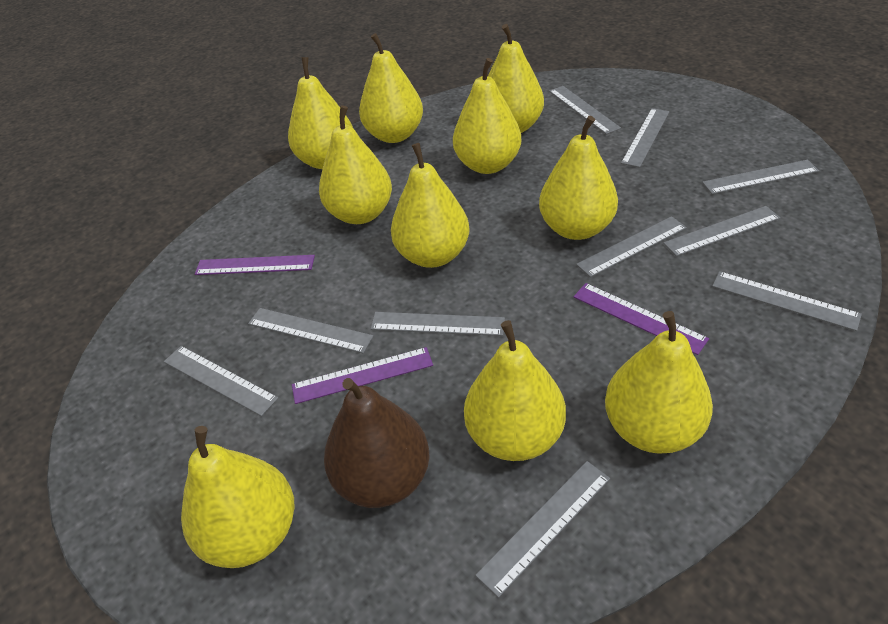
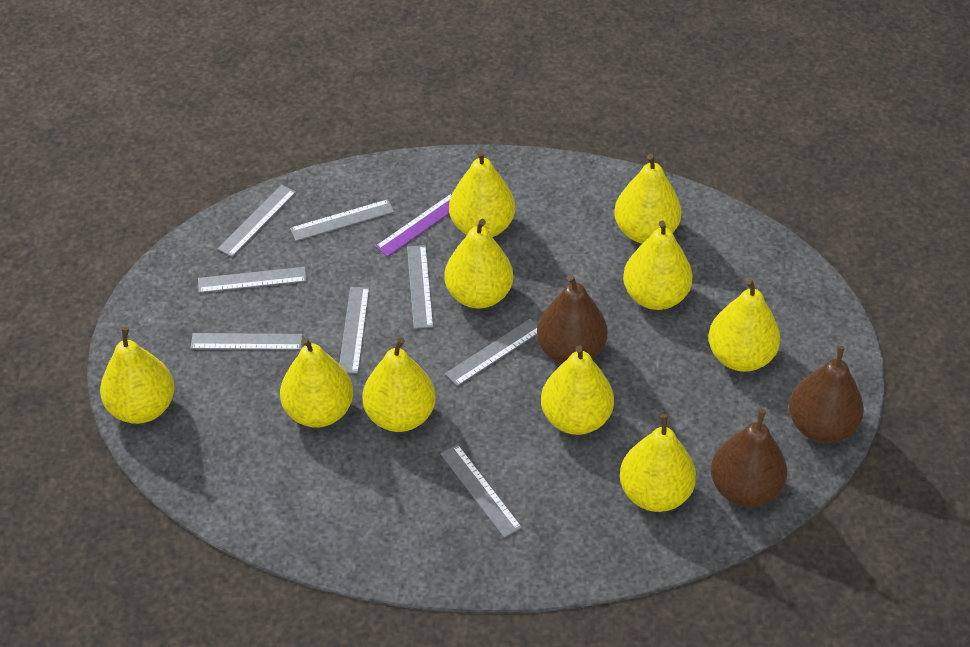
brown pear: [324,378,430,508] = 1 -> [537,275,607,364] [711,409,787,507] [789,346,864,443] = 3
grey ruler: [164,346,278,416] [248,308,374,354] [371,312,505,336] [475,461,610,598] [549,86,621,134] [576,216,687,277] [621,108,669,168] [663,206,780,256] [702,160,819,194] [712,271,862,331] = 10 -> [190,333,303,350] [198,267,307,293] [218,185,296,257] [290,199,394,241] [339,287,369,374] [407,245,433,329] [440,444,522,538] [445,319,537,386] = 8
purple ruler: [195,255,315,275] [292,347,433,404] [574,283,709,355] = 3 -> [375,193,452,257] = 1

